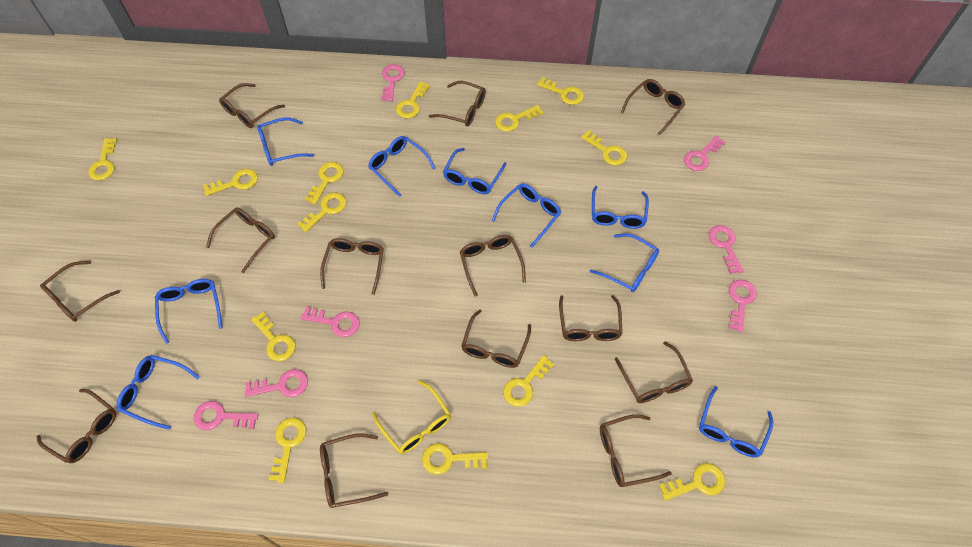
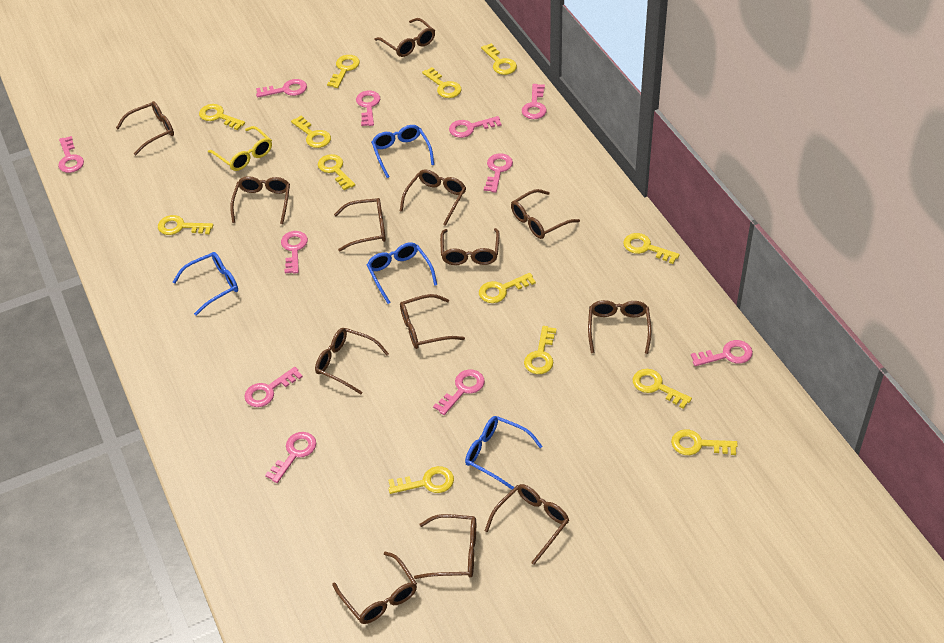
blue glasses: [117,355,200,430] [155,279,222,344] [257,117,314,166] [368,136,436,197] [443,148,506,194] [492,184,561,248] [590,233,659,292] [592,186,649,229] [699,386,773,458] = 9 -> [173,252,238,316] [367,242,437,304] [371,125,434,178] [465,416,543,490] = 4
pink key: [194,401,258,430] [244,369,308,397] [301,306,360,337] [381,64,405,101] [684,136,726,171] [709,225,744,274] [728,280,757,332] = 7 -> [58,136,84,173] [244,367,303,407] [256,79,307,98] [265,432,316,483] [281,231,308,274] [356,91,380,126] [433,369,485,415] [449,116,502,138] [484,153,513,193] [522,84,547,119] [691,340,753,366] = 11

